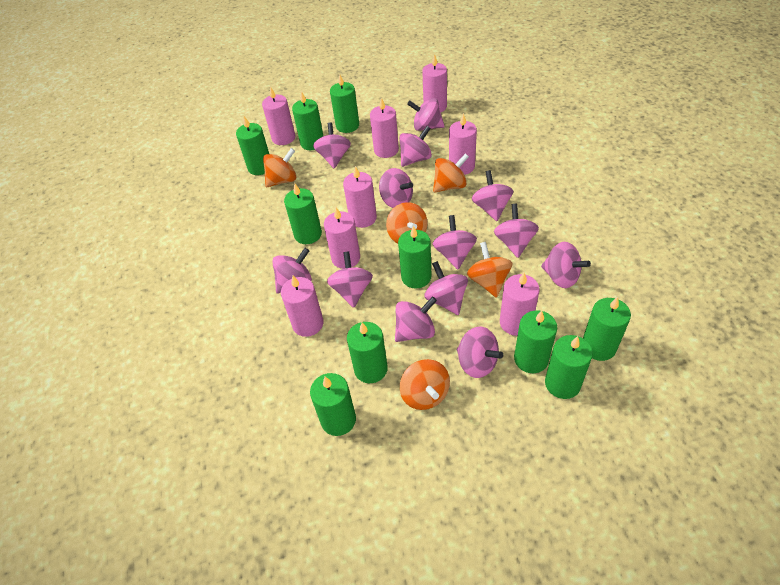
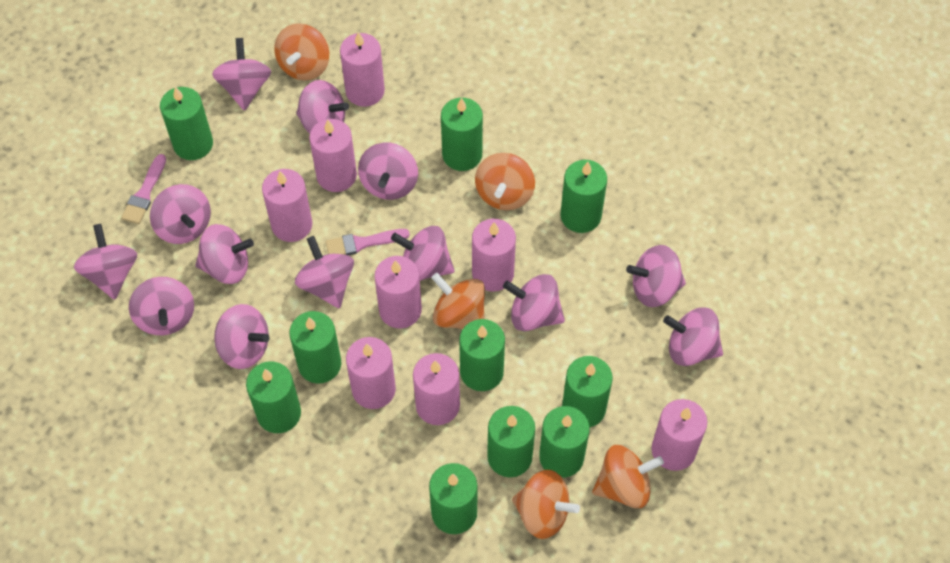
pink brush: none = 0 -> [121,154,166,224] [326,229,410,255] = 2

